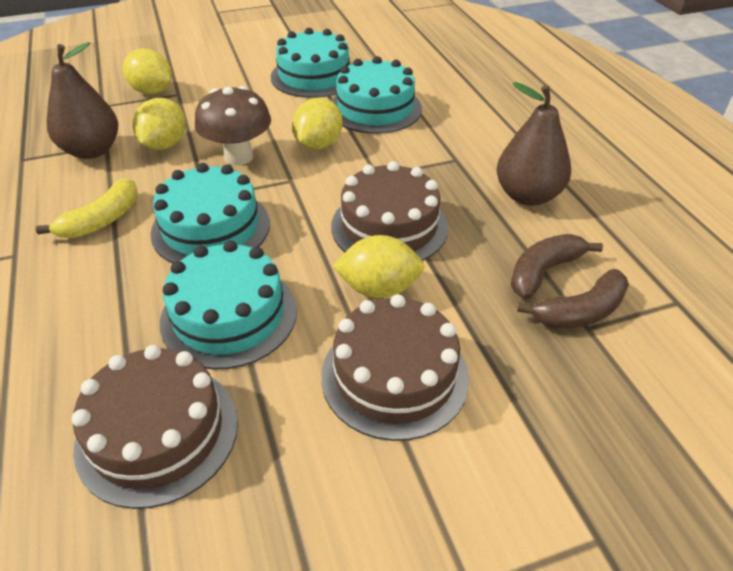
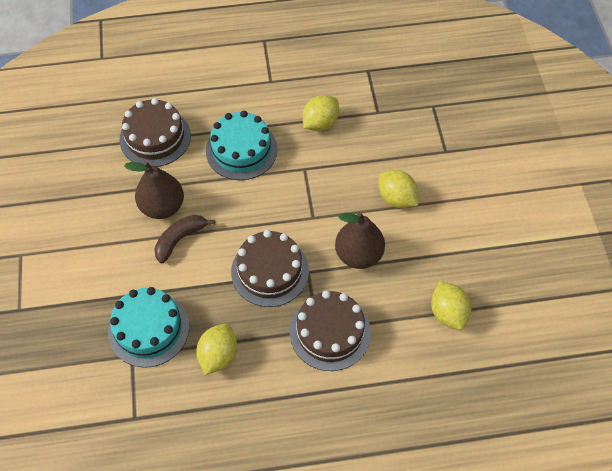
brown banana: [511,234,603,299] [517,269,629,329] = 2 -> [154,215,215,264] = 1
brown mushroom: [195,86,271,165] = 1 -> none = 0
turquoise cake: [150,163,270,263] [160,240,297,369] [271,28,351,98] [332,56,422,134] = 4 -> [108,287,189,368] [206,111,277,180] = 2
yellow banana: [36,178,138,238] = 1 -> none = 0

